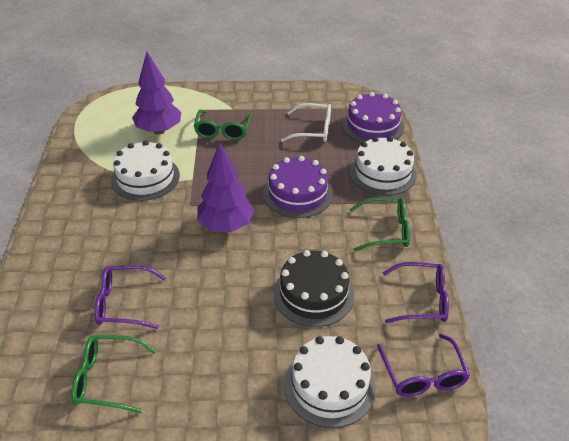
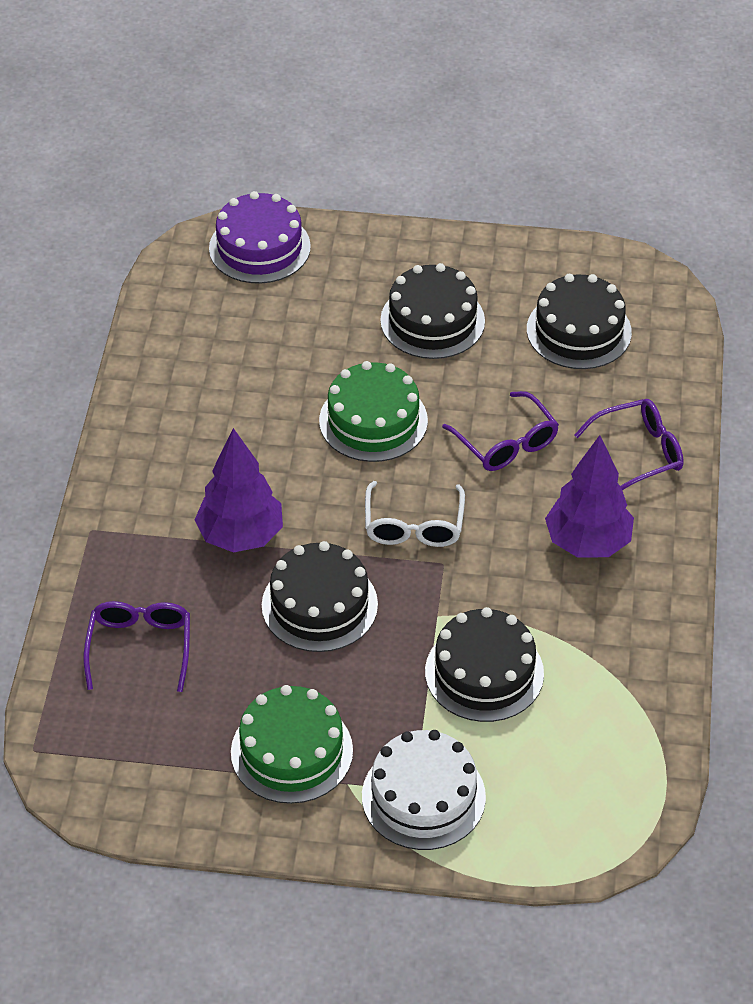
black cake: [273,250,355,327] = 1 -> [262,541,378,652] [380,263,485,359] [425,607,544,722] [527,274,632,369] = 4
green cake: none = 0 -> [231,685,353,804] [319,361,428,462] = 2
green glasses: [71,335,157,413] [194,110,252,140] [350,198,410,251] = 3 -> none = 0
purple cake: [263,156,333,218] [342,92,404,143] = 2 -> [209,191,311,284] = 1
white cake: [111,140,180,201] [284,336,376,428] [349,137,417,195] = 3 -> [362,730,486,850] = 1

